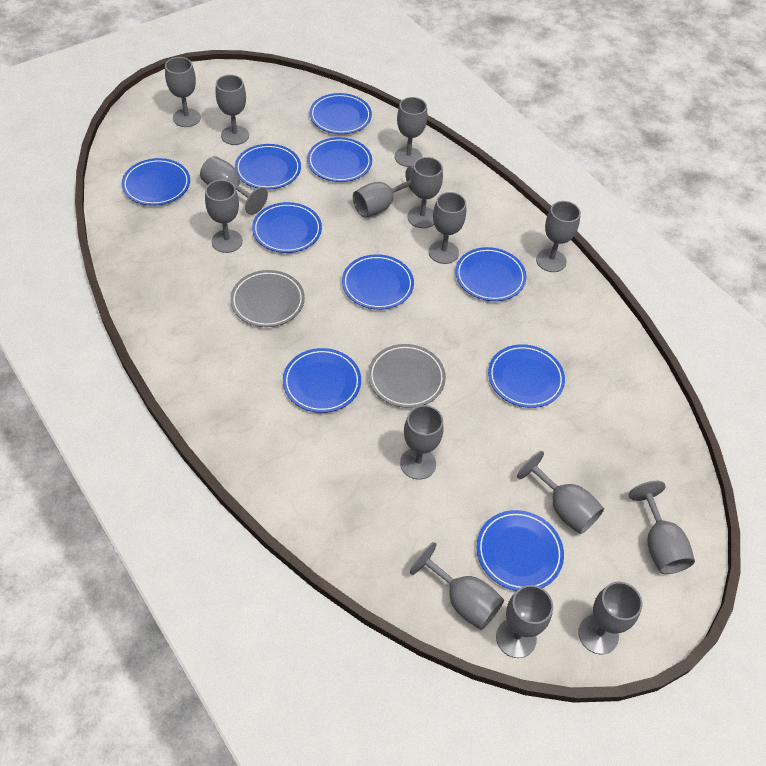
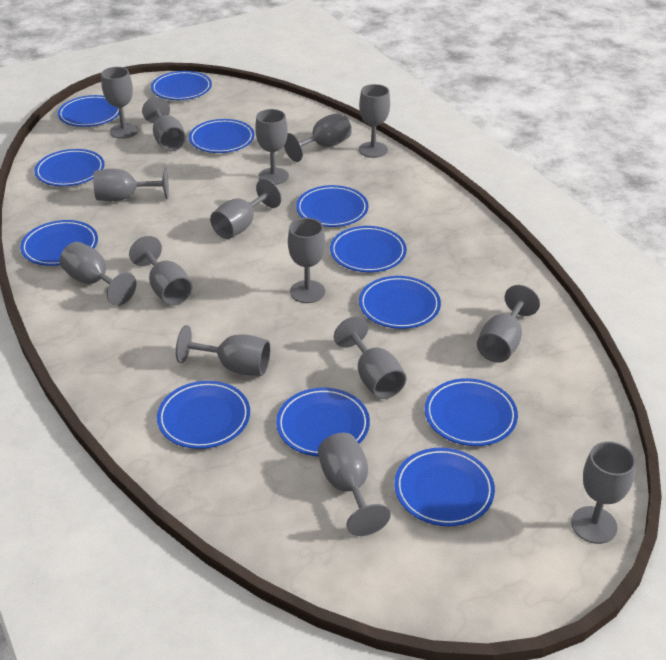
blue plate: [122,158,190,206] [235,144,301,189] [252,202,322,253] [283,348,361,413] [307,137,372,182] [309,93,372,134] [342,254,414,310] [455,247,526,301] [476,510,564,591] [488,344,565,408] = 10 -> [20,220,98,266] [34,149,104,186] [58,95,119,127] [151,71,212,100] [157,381,250,449] [189,119,255,153] [276,388,370,457] [296,185,369,227] [330,226,407,272] [359,276,441,329] [394,448,495,526] [425,378,518,446] = 12
grey plate: [230,270,305,327] [368,344,446,408] = 2 -> none = 0

